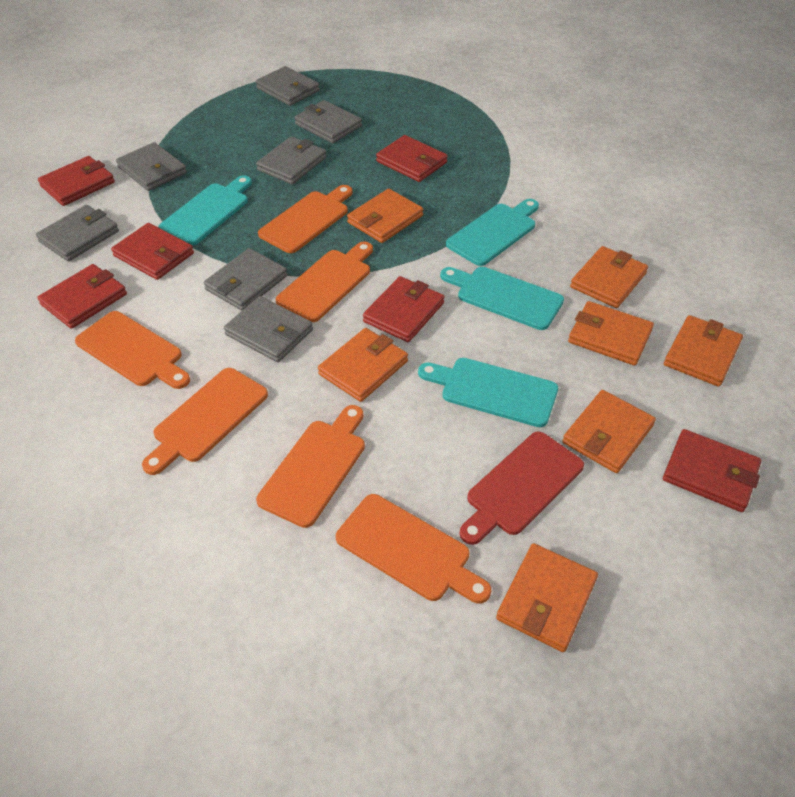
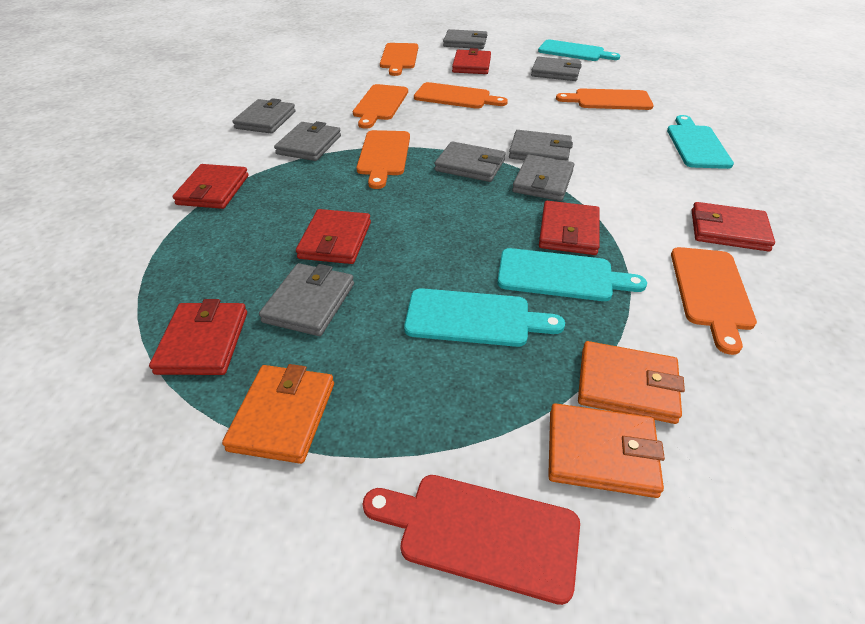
grey wallet: [36,205,119,261] [116,142,187,191] [204,248,288,311] [224,296,313,362] [256,66,320,106] [256,136,326,184] [294,100,362,143] = 7 -> [233,98,296,134] [259,263,354,336] [274,121,341,161] [434,141,506,182] [443,29,487,49] [509,130,573,161] [512,155,574,201] [531,56,582,81] = 8
orange wallet: [318,328,408,402] [347,189,423,243] [496,543,598,652] [562,390,656,473] [568,301,654,366] [570,246,648,308] [664,315,743,387] = 7 -> [222,364,334,464] [548,403,665,498] [578,341,685,424] = 3

